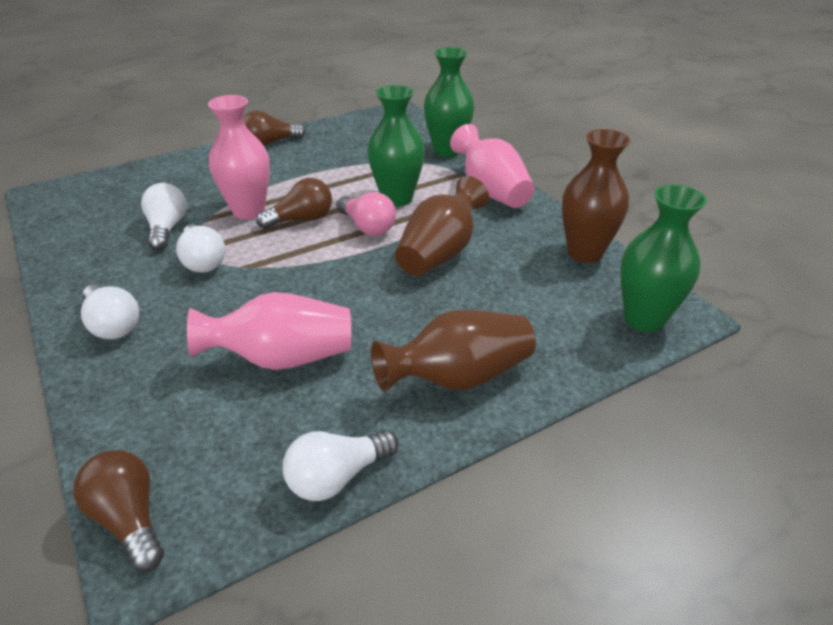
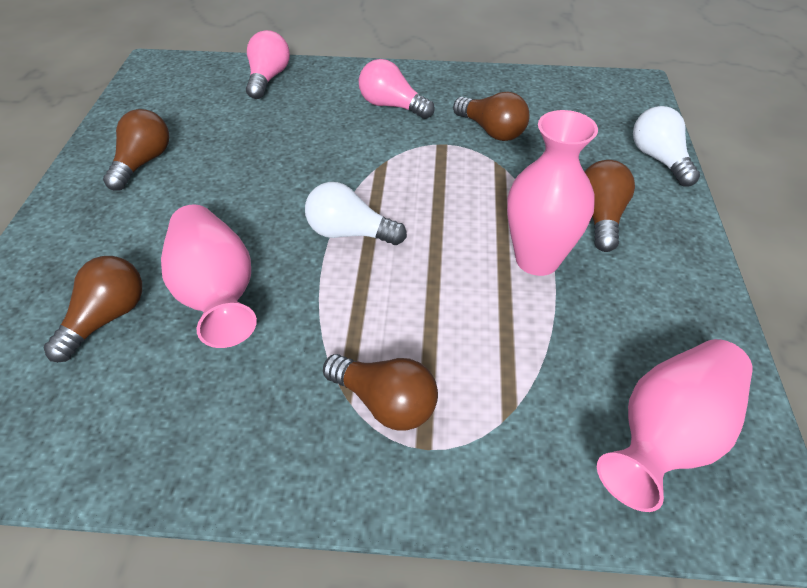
brown light bulb: [73,450,164,571] [243,110,306,146] [256,178,332,229] = 3 -> [44,256,142,362] [103,109,170,191] [323,354,438,431] [453,91,530,141] [584,160,635,252] = 5
brown vase: [371,309,536,392] [395,176,489,276] [562,129,630,263] = 3 -> none = 0
green vase: [367,85,425,207] [424,47,474,157] [620,184,707,332] = 3 -> none = 0
pink light bulb: [336,192,396,236] = 1 -> [246,30,290,99] [359,59,435,119] = 2
white light bulb: [81,284,139,339] [141,183,187,250] [176,224,226,272] [283,430,398,501] = 4 -> [305,182,407,245] [633,106,700,186] = 2

